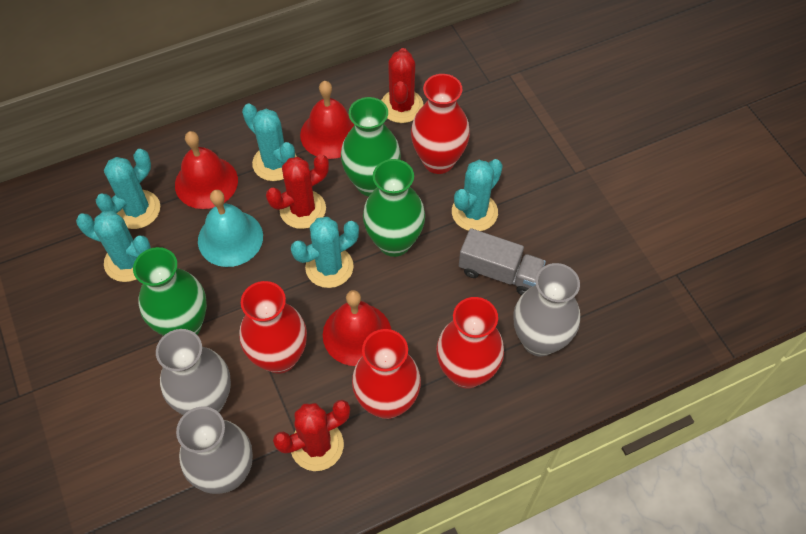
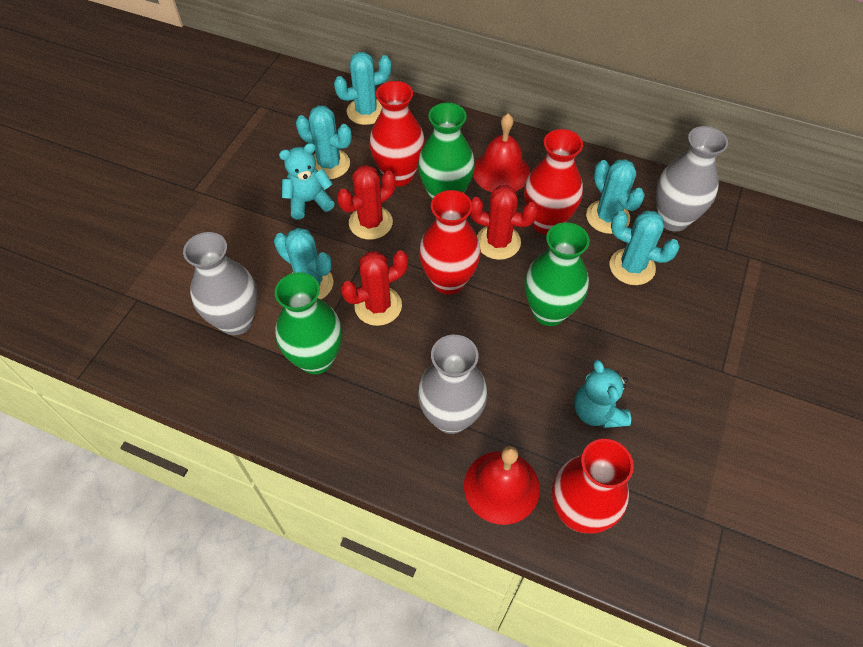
grey truck: [459,228,546,295] = 1 -> none = 0
red bell: [175,131,238,209] [300,81,354,159] [323,290,391,366] = 3 -> [464,446,540,525] [473,114,530,192] = 2
turquoise bell: [198,190,263,267] = 1 -> none = 0
turquoise teddy bear: none = 0 -> [279,143,335,220] [574,360,631,428] = 2

